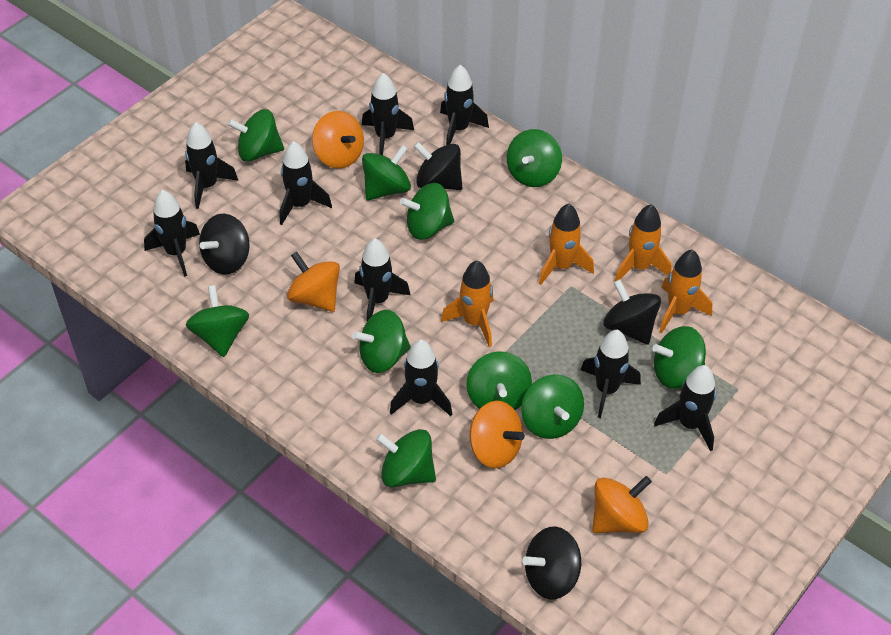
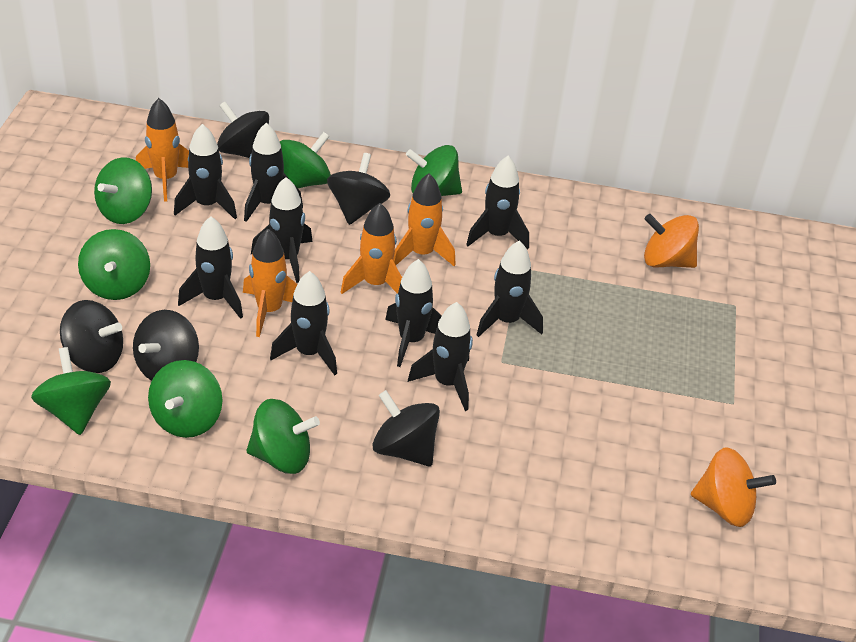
black spinning top: [199,214,250,275] [413,142,463,190] [522,526,582,599] [603,279,661,345] = 4 -> [60,300,123,373] [133,310,199,381] [217,102,269,158] [327,153,390,225] [372,390,440,467] = 5
green spinning top: [186,285,249,357] [227,109,284,162] [352,310,411,373] [362,145,411,200] [376,429,436,487] [400,183,454,240] [466,351,532,410] [507,129,562,187] [521,374,584,439] [652,326,706,389] = 10 -> [31,347,111,435] [78,229,150,300] [94,157,152,224] [148,360,222,438] [246,399,320,474] [280,132,331,188] [406,145,462,196] = 7
orange spinning top: [287,252,340,312] [312,111,364,169] [470,401,525,468] [592,476,652,533] = 4 -> [644,214,699,268] [691,447,776,527] = 2

